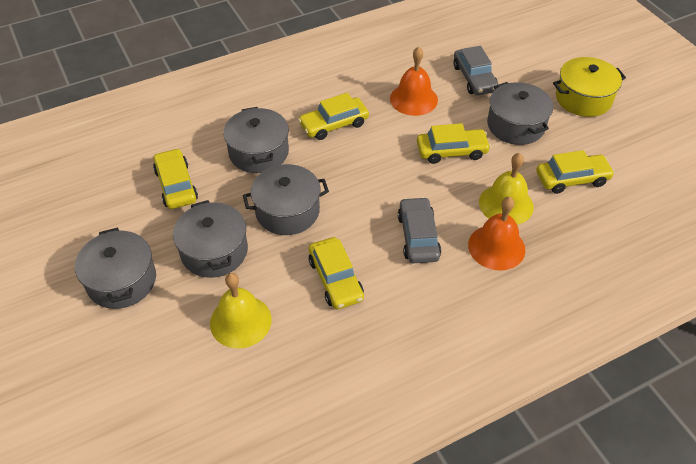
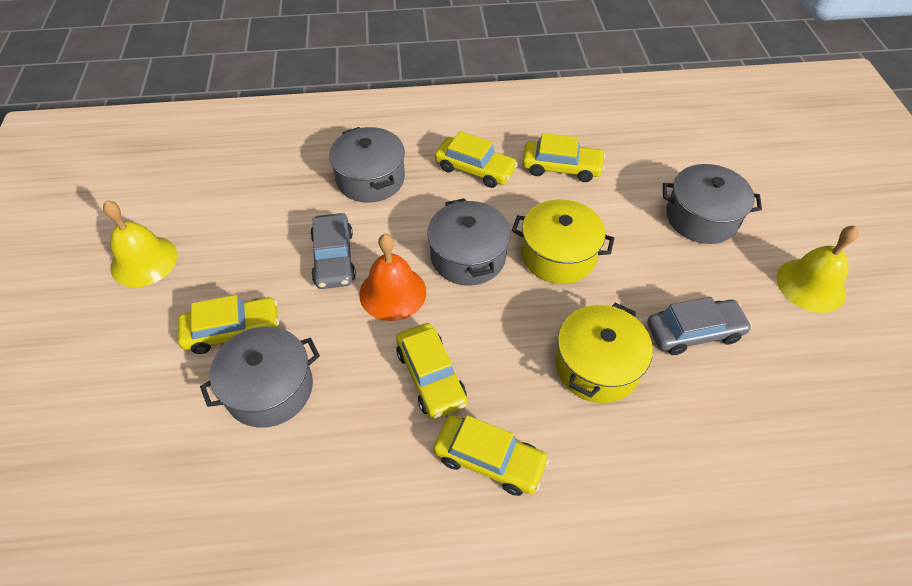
grey pot: [75,228,156,309] [173,200,248,278] [223,107,289,173] [243,164,329,235] [487,82,553,145] = 5 -> [200,326,320,428] [329,127,405,203] [427,198,511,285] [663,164,762,244] = 4
orange bell: [390,47,438,116] [468,197,525,270] = 2 -> [359,234,426,321] = 1
yellow pot: [553,57,626,117] = 1 -> [512,199,614,284] [555,302,653,403] = 2

